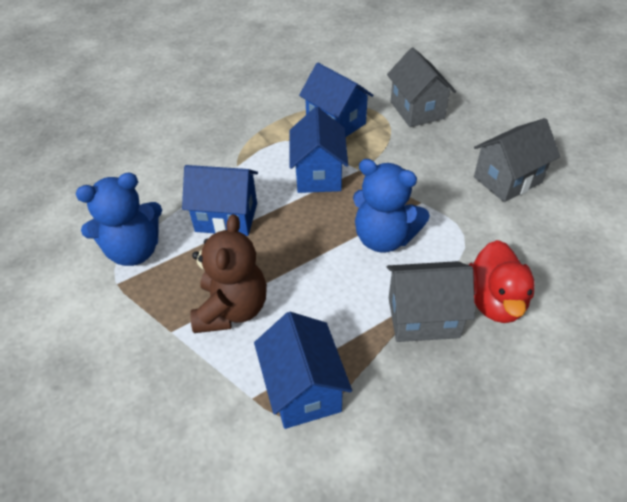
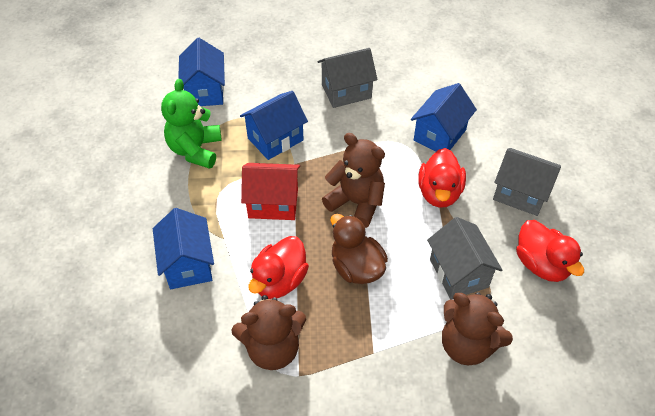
blue teddy bear: [76,172,162,266] [353,159,430,253] = 2 -> none = 0
brown duck: none = 0 -> [330,214,388,284] = 1
brown teddy bear: [190,214,267,333] = 1 -> [231,295,306,370] [322,133,385,228] [442,292,513,365] = 3
green teddy bear: none = 0 -> [161,79,222,169] = 1
red duck: [469,240,535,323] = 1 -> [248,236,309,299] [418,148,466,208] [516,220,584,282] = 3
red house: none = 0 -> [241,163,300,220] = 1

